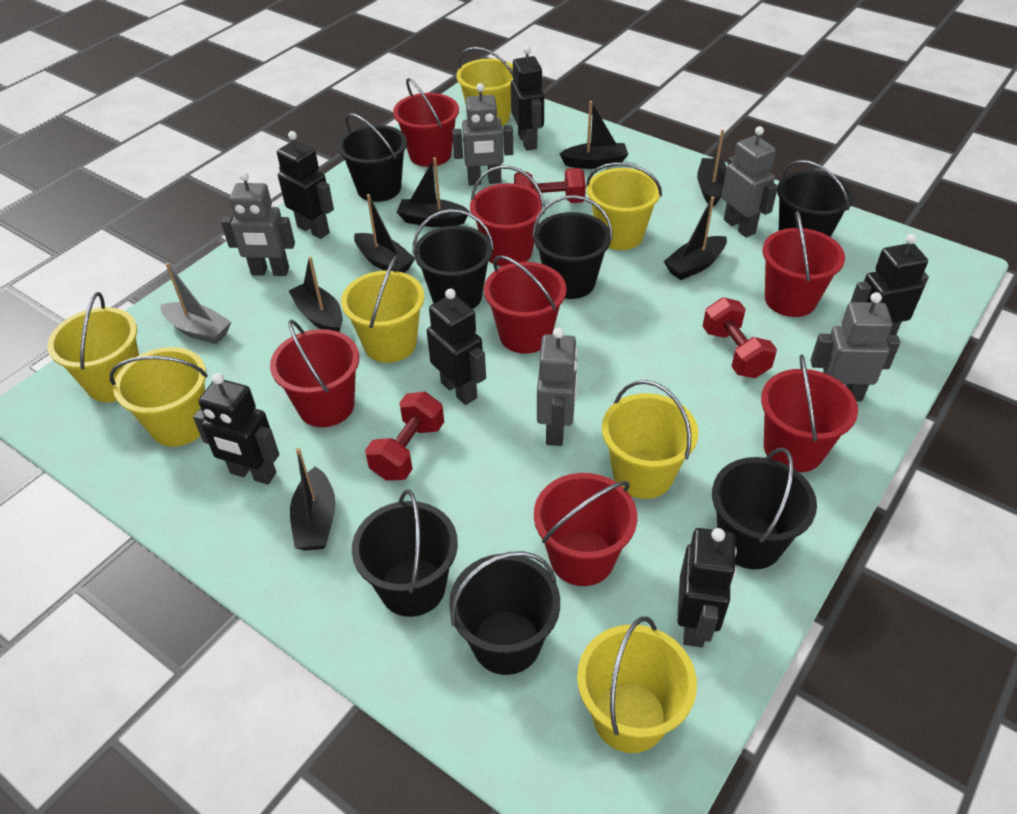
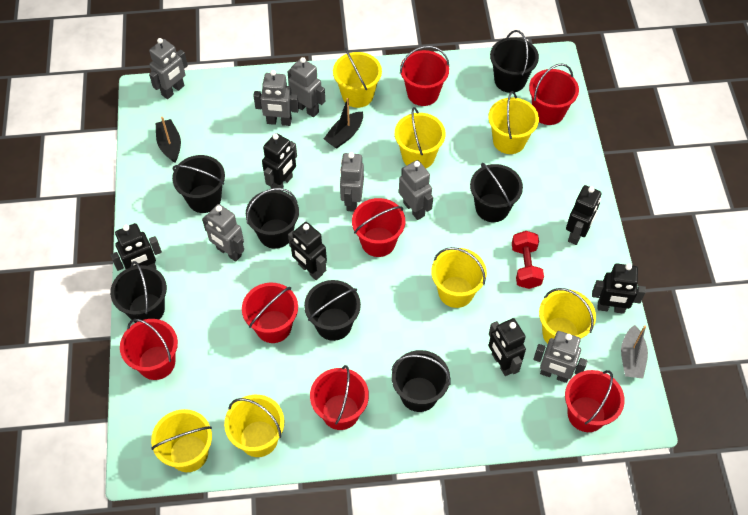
black boat: [289,256,343,332] [290,448,336,551] [354,194,415,273] [396,157,470,227] [560,101,628,169] [664,197,727,280] [697,129,727,207] = 7 -> [156,117,181,162] [324,98,363,149] = 2
grey robot: [221,172,295,276] [452,83,513,185] [537,327,578,446] [722,126,778,237] [810,292,900,401] = 5 -> [149,38,188,99] [202,204,244,262] [253,70,299,126] [288,57,325,117] [340,152,364,212] [399,160,433,220] [533,331,587,383] = 7
red dumbbell: [365,392,444,481] [514,168,586,203] [703,297,777,378] = 3 -> [512,231,544,289] = 1

